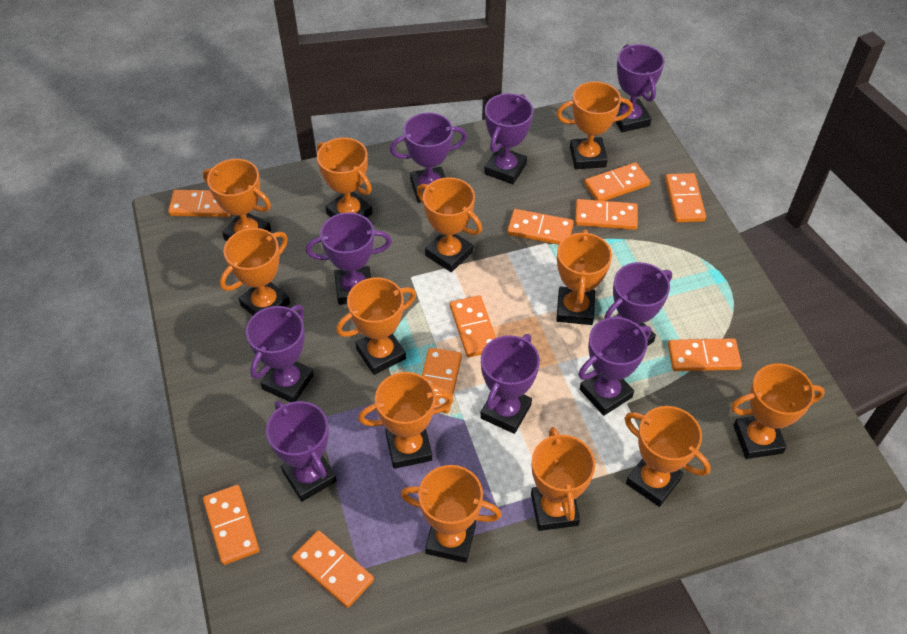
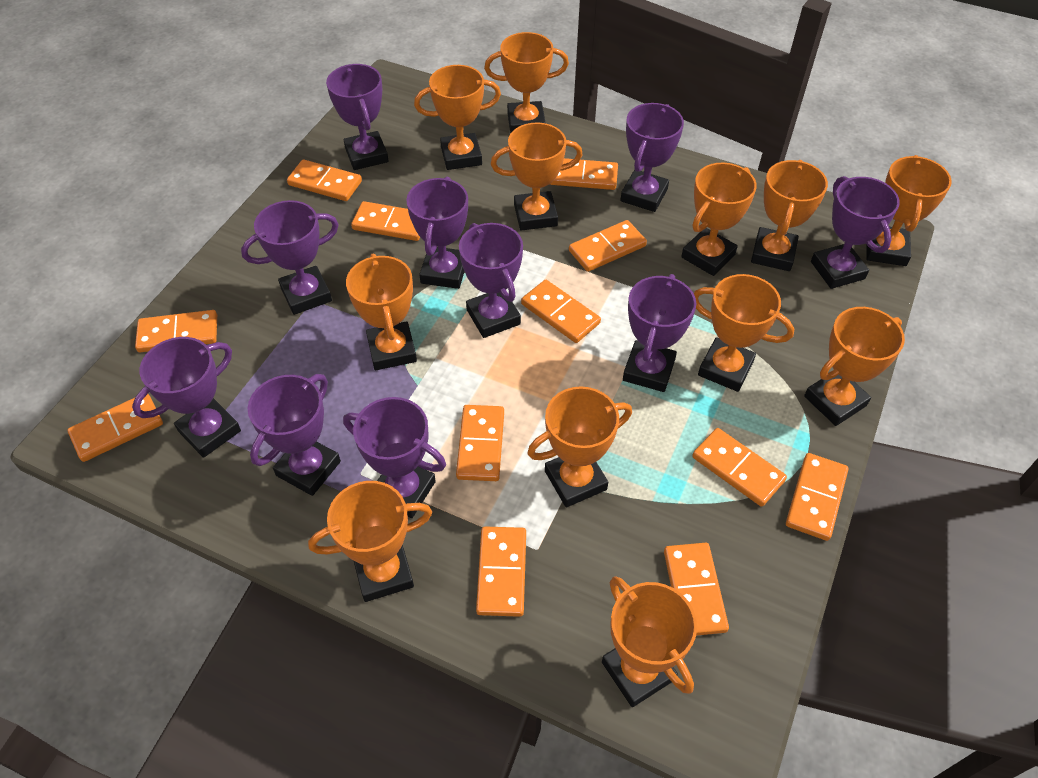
orange domino: [168,190,230,217] [203,485,259,565] [292,530,374,608] [422,348,462,413] [450,295,496,357] [507,209,574,245] [575,199,638,230] [584,162,650,201] [665,173,706,222] [668,338,742,371] = 10 -> [67,394,163,462] [135,310,217,352] [287,159,362,201] [351,201,420,241] [456,405,504,481] [476,527,526,617] [521,280,601,343] [550,158,618,190] [569,220,647,272] [664,543,729,636] [692,428,787,507] [786,453,848,541] = 12
purple trophy: [246,305,314,402] [266,401,337,502] [306,212,392,305] [390,112,467,203] [480,334,540,434] [484,93,533,184] [578,317,651,416] [605,262,672,346] [616,44,665,132] = 9 -> [132,337,241,458] [241,200,339,315] [248,374,341,496] [326,64,388,170] [343,397,446,518] [406,176,468,289] [459,223,523,338] [620,103,684,212] [623,274,696,392] [811,176,900,289] = 10

